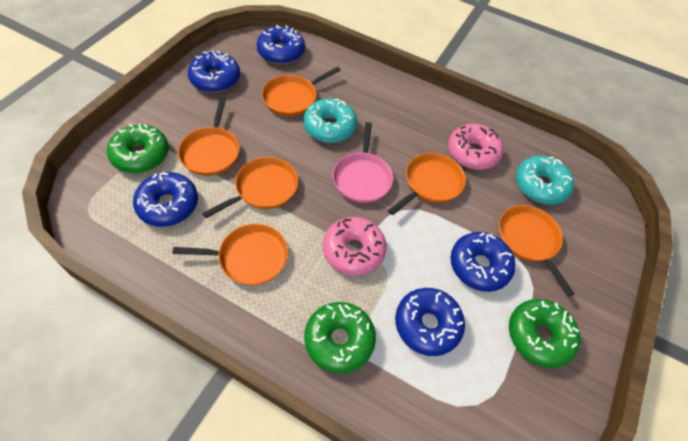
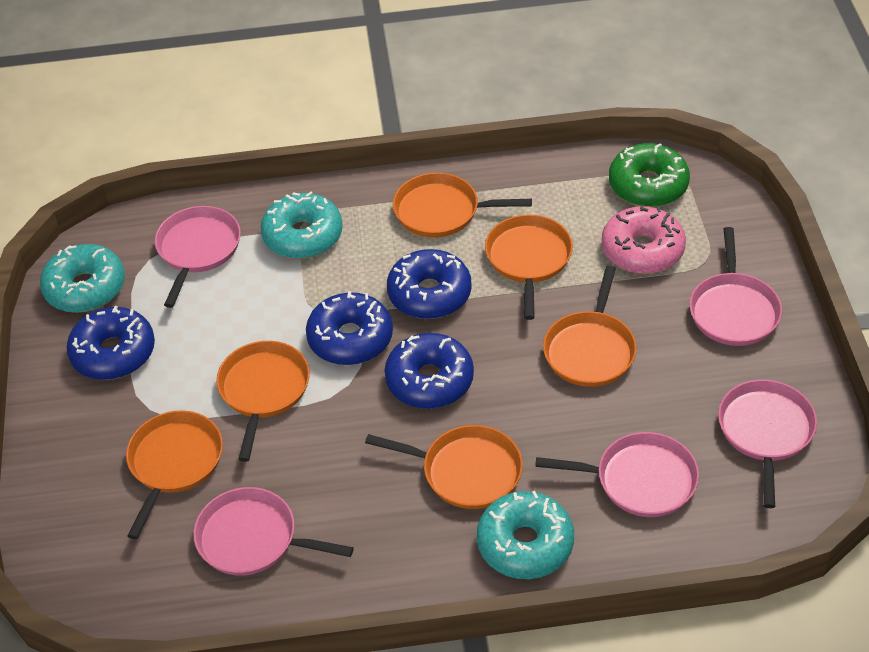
blue donut: [133,172,198,227] [188,51,240,93] [257,25,305,64] [395,288,465,356] [450,232,516,292] = 5 -> [66,306,155,380] [306,291,393,365] [384,333,474,409] [387,249,472,319] = 4
green donut: [107,124,169,173] [304,302,376,374] [509,299,580,368] = 3 -> [609,143,690,207] = 1
pink donut: [323,217,387,276] [448,124,504,170] = 2 -> [602,205,686,274] = 1
pink pan: [333,122,393,203] = 1 -> [155,206,241,308] [193,487,354,576] [535,432,699,517] [690,227,782,346] [718,380,817,508] = 5
turquoise donut: [303,99,357,143] [516,155,574,204] = 2 -> [40,244,125,313] [260,192,343,259] [477,491,574,579] = 3

